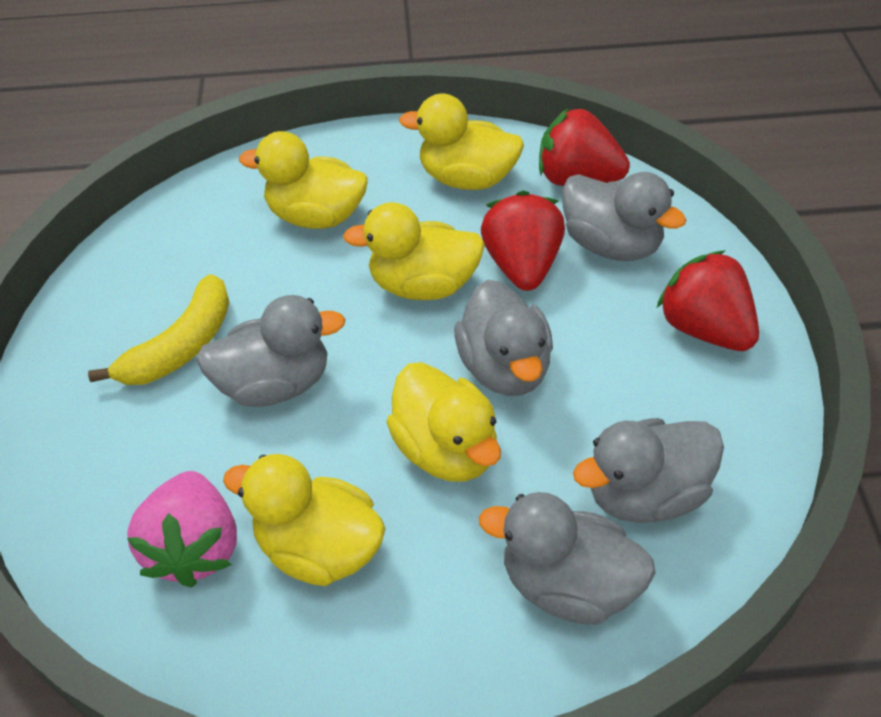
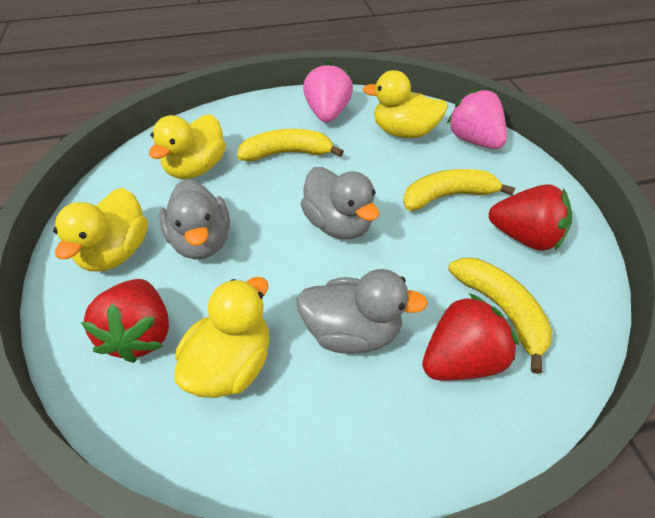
grey duck: [196,295,346,407] [454,280,553,396] [479,492,656,625] [562,172,686,261] [573,418,724,523] = 5 -> [159,179,230,259] [297,269,428,354] [300,167,379,239] = 3
pink strawberry: [127,471,237,588] = 1 -> [303,62,353,123] [447,88,507,149] = 2
yellow banana: [88,274,229,385] = 1 -> [237,129,344,161] [403,169,515,211] [448,258,553,374] = 3
yellow duck: [223,454,386,586] [239,131,368,229] [343,202,485,300] [386,362,501,482] [399,94,524,190] = 5 -> [53,188,148,271] [149,114,226,179] [174,277,269,398] [363,70,448,138] = 4

